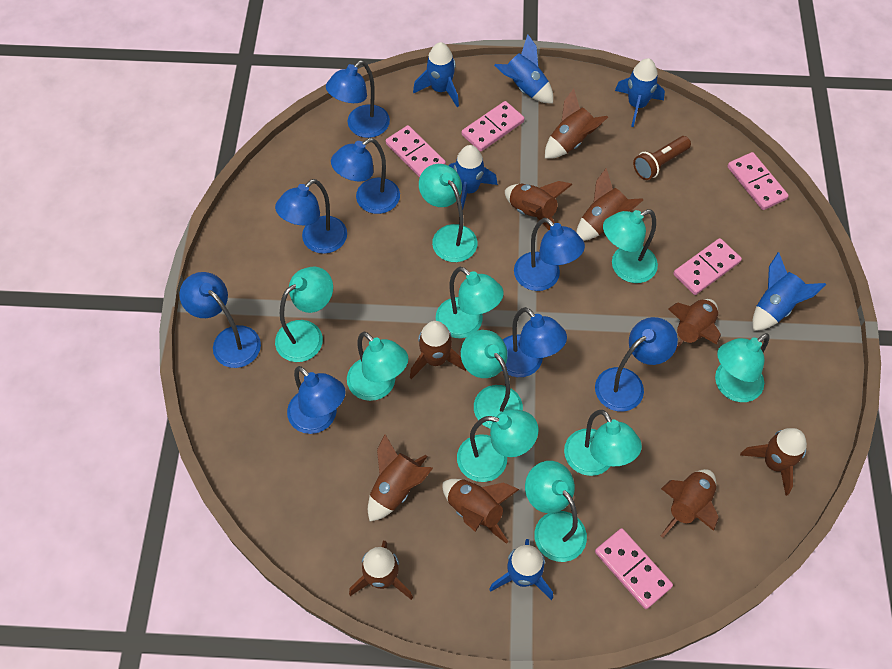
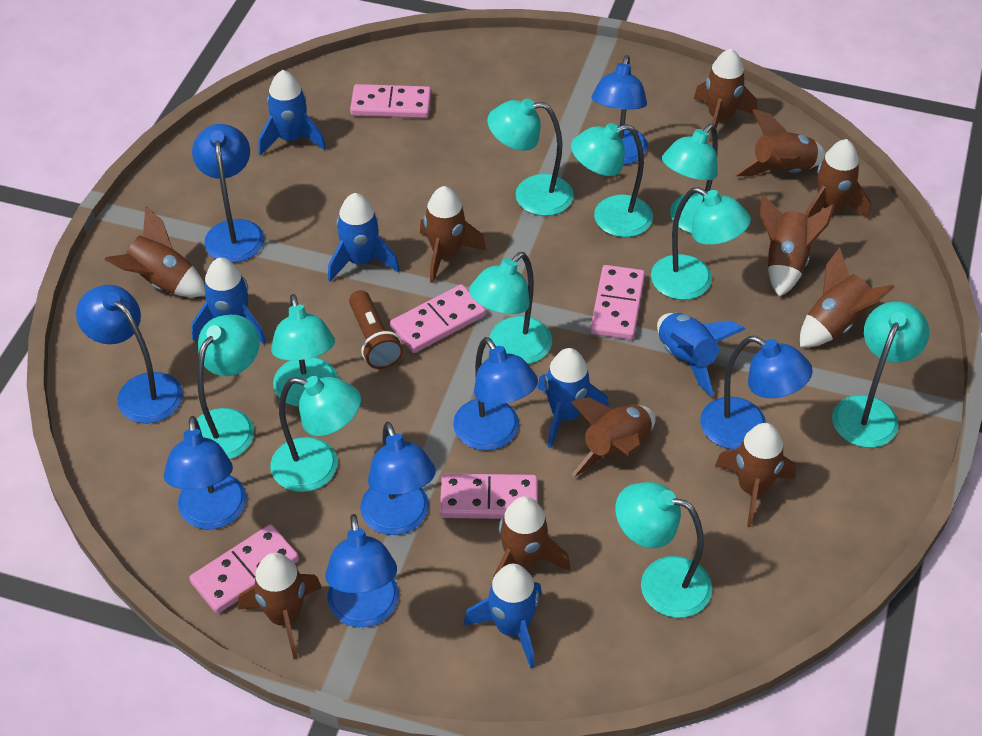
brown rocket: [349,541,413,600] [368,434,433,521] [410,321,466,379] [443,479,520,544] [505,181,572,230] [545,89,608,159] [576,168,643,241] [661,469,719,538] [668,299,721,358] [740,428,807,496] = 10 -> [104,206,205,297] [238,553,322,659] [420,186,486,283] [493,496,570,578] [571,397,656,477] [694,49,757,142] [715,423,796,527] [735,109,826,176] [760,194,835,297] [800,247,895,347] [806,139,871,219] = 11

